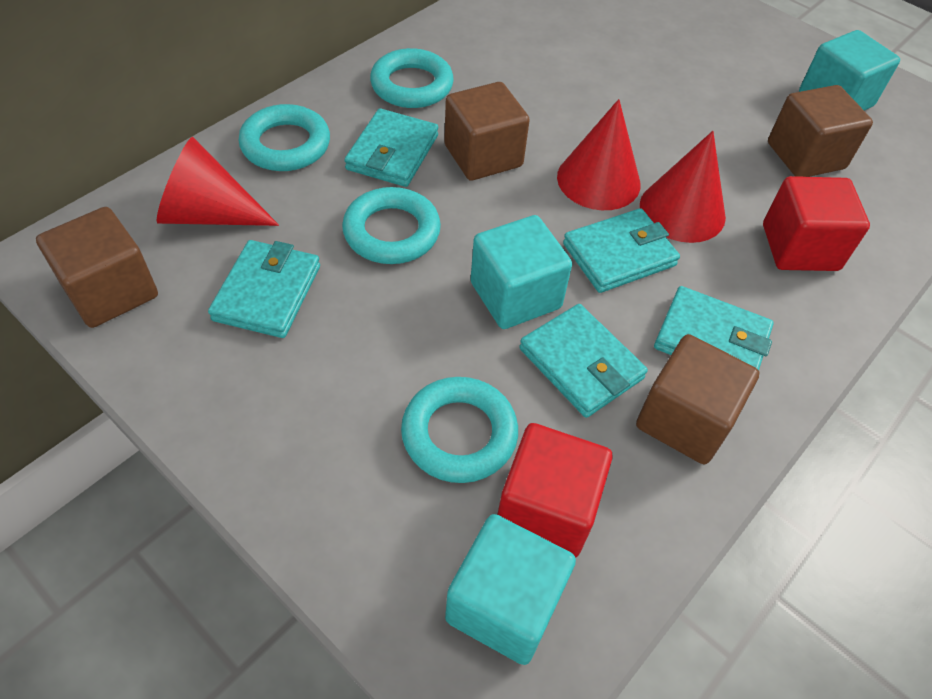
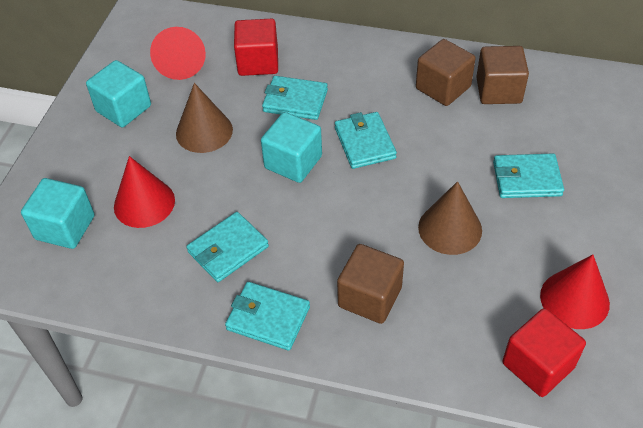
brown cone: none = 0 -> [176,83,233,153] [418,181,482,255] = 2
brown cube: [36,207,158,328] [444,82,530,181] [636,334,760,464] [768,85,873,177] = 4 -> [337,244,404,324] [416,39,476,106] [476,46,529,104] = 3
turquoise ring: [238,104,330,171] [342,187,441,264] [370,48,454,108] [401,377,518,483] = 4 -> none = 0

